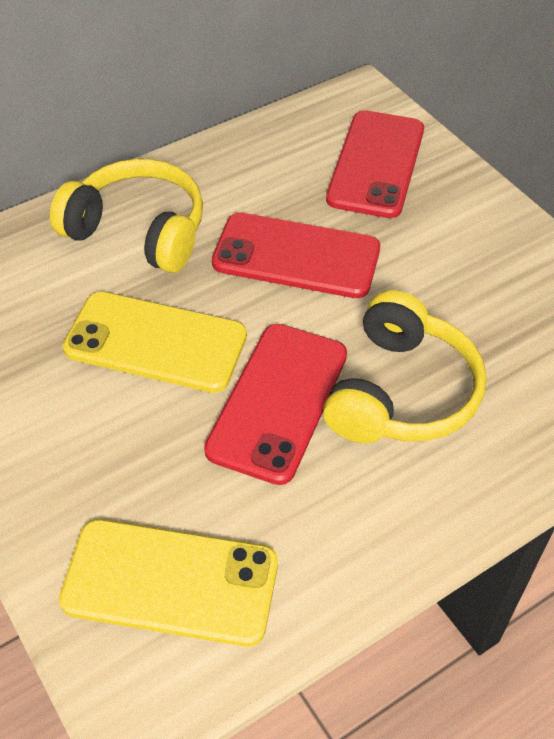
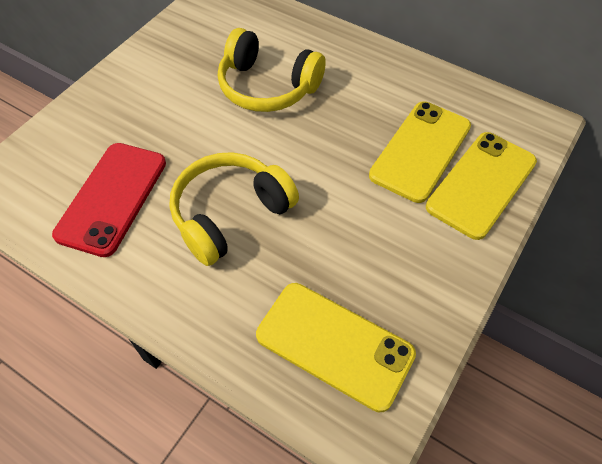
red phone: [204,324,347,485] [212,213,380,298] [326,110,424,218] = 3 -> [52,143,166,257] = 1
yellow phone: [59,519,278,646] [62,292,247,393] = 2 -> [256,283,416,412] [369,101,471,203] [426,132,537,240] = 3

